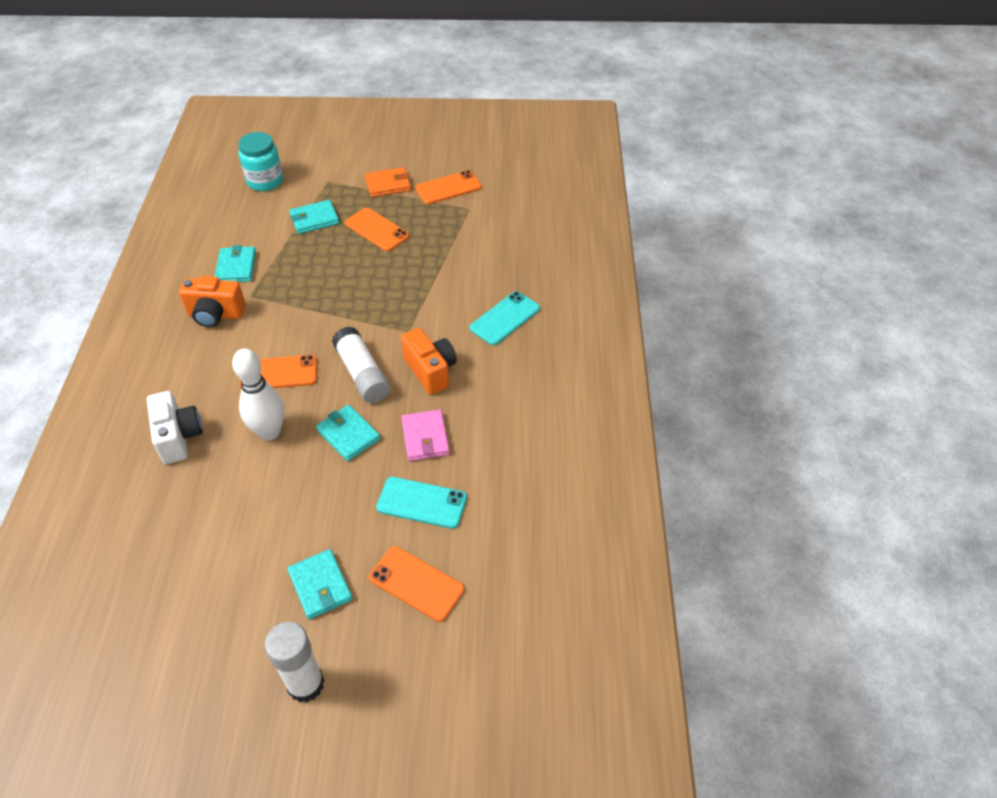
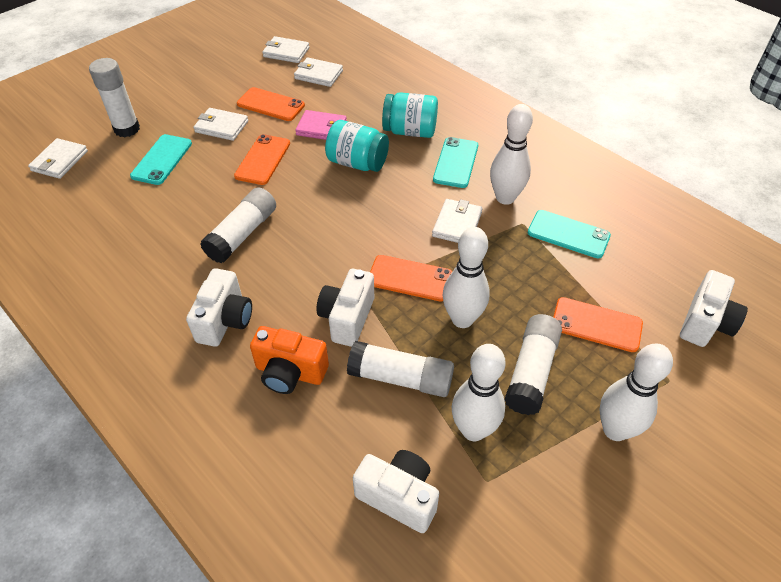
orange camera: [179,276,246,327] [401,328,457,395] = 2 -> [250,326,329,394] = 1
orange wallet: [365,167,411,197] = 1 -> none = 0
turquoise jar: [238,132,283,191] = 1 -> [325,120,389,172] [382,92,438,138] = 2
turquoise phone: [376,477,467,529] [470,291,540,345] = 2 -> [130,134,192,185] [433,137,478,188] [528,210,611,258] = 3
turquoise wallet: [215,245,256,282] [287,549,353,619] [289,200,339,234] [316,405,380,461] = 4 -> none = 0
white bowling pin: [232,348,285,441] = 1 -> [443,227,490,328] [452,344,505,441] [490,104,533,205] [599,344,673,441] = 4
white camera: [147,391,203,464] = 1 -> [186,268,252,347] [316,269,374,347] [353,450,439,533] [680,270,748,347] = 4
white glue stick: [265,622,324,702] [332,327,390,403] = 2 -> [89,58,140,137] [200,187,276,263] [347,341,454,397] [505,314,562,415] = 4
white wallet: none = 0 -> [28,138,88,179] [193,108,248,141] [262,36,310,63] [294,57,343,87] [432,199,483,243] = 5

